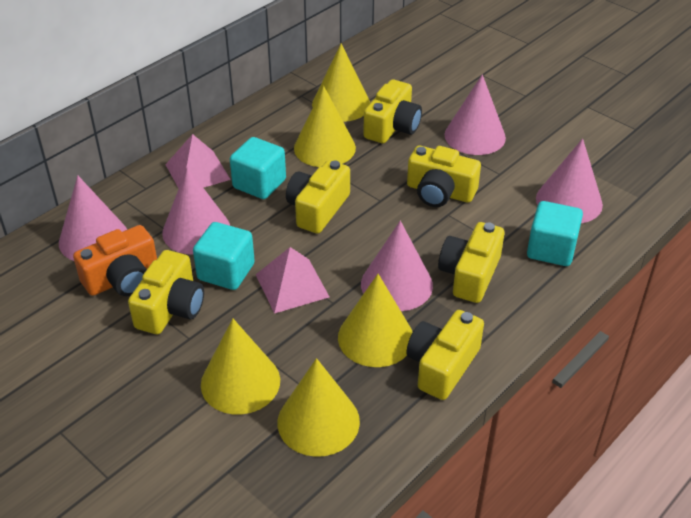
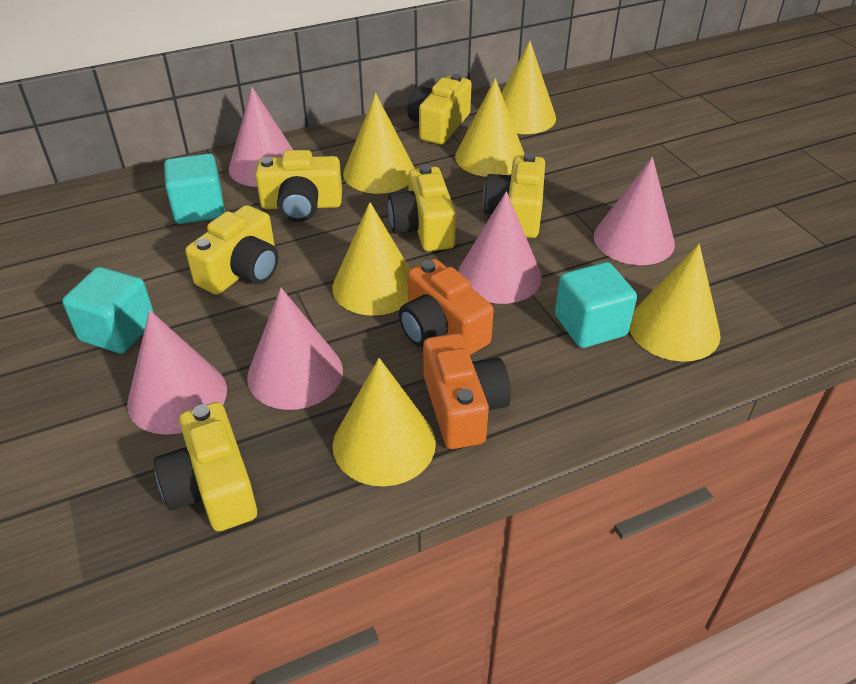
orange camera: [73,225,157,296] = 1 -> [399,259,494,355] [423,333,511,449] = 2
pink pyramid: [165,134,231,189] [256,247,329,314] = 2 -> none = 0
yellow cone: [201,319,280,414] [278,358,360,457] [294,86,356,167] [312,44,370,122] [338,274,413,367] = 5 -> [332,202,411,316] [333,358,436,487] [343,93,415,194] [455,78,525,177] [501,41,556,134] [629,244,721,362] = 6

